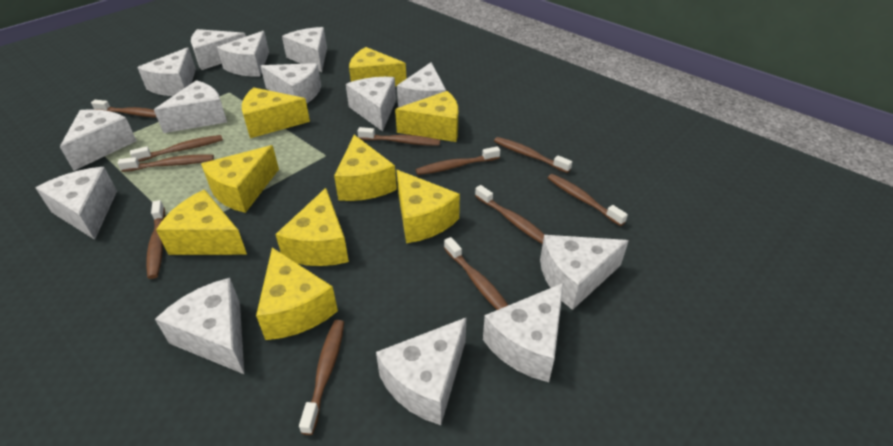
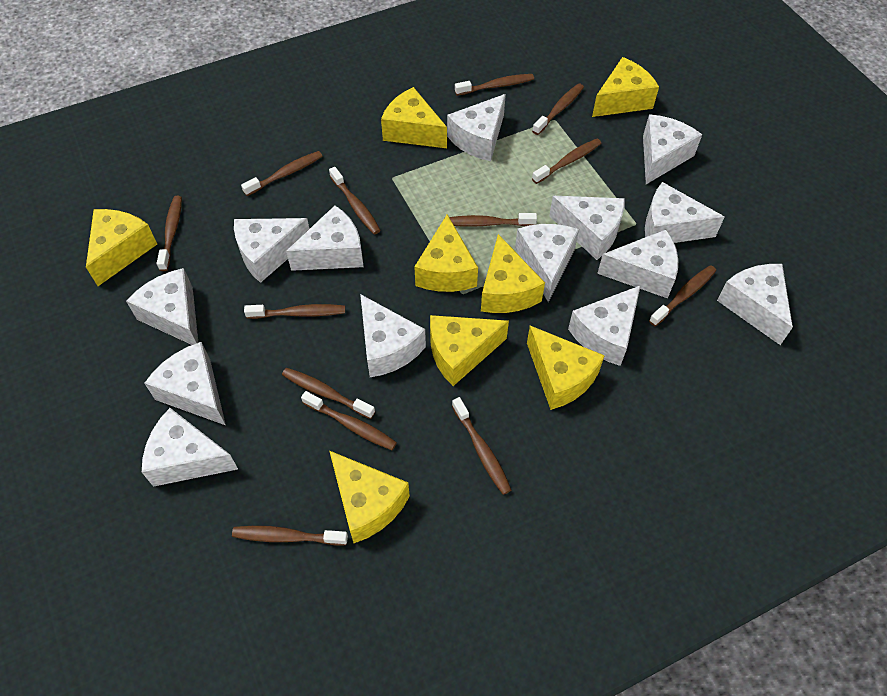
brown toothbrush: [91,100,157,118] [118,154,214,172] [130,135,223,162] [146,200,165,279] [299,320,344,435] [358,127,441,146] [415,146,500,175] [444,237,508,310] [475,185,545,244] [494,137,572,173] [548,174,628,226] = 11 -> [157,196,182,271] [232,526,348,546] [241,151,323,196] [244,304,345,319] [282,368,375,419] [301,391,397,450] [329,167,381,234] [449,213,537,227] [452,397,511,495] [455,74,534,96] [532,83,584,135] [532,139,602,184] [649,265,716,326] = 13
yellow cheese: [156,190,247,255] [201,145,279,213] [242,87,310,138] [256,248,338,340] [275,188,349,266] [334,135,397,201] [349,47,407,86] [395,91,458,142] [397,170,460,243] = 9 -> [86,209,157,286] [329,451,410,543] [381,87,447,148] [414,215,478,292] [430,315,509,386] [481,234,545,313] [527,326,605,410] [592,57,659,117] = 8

